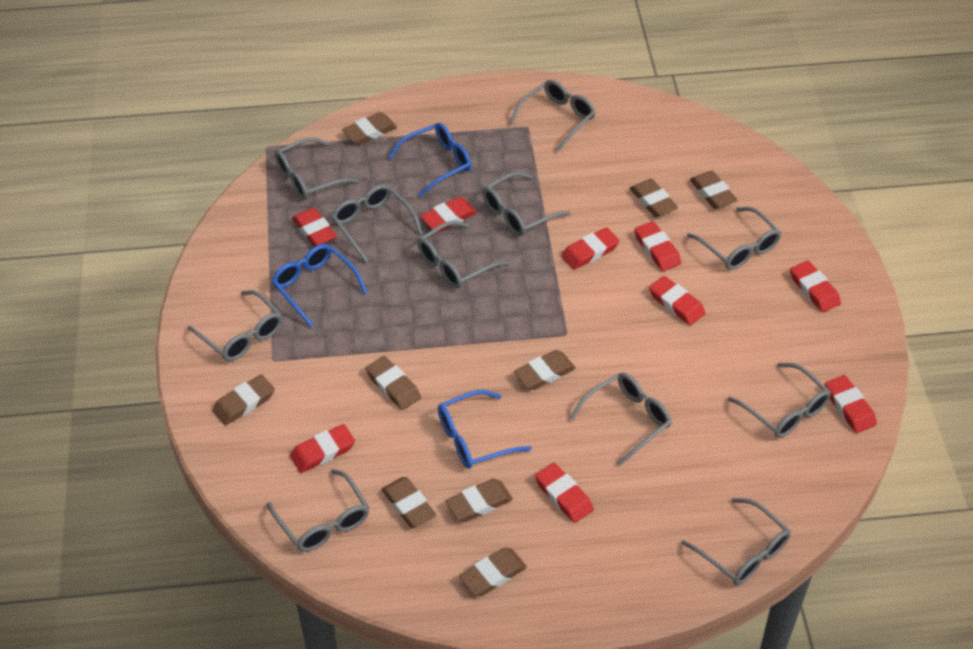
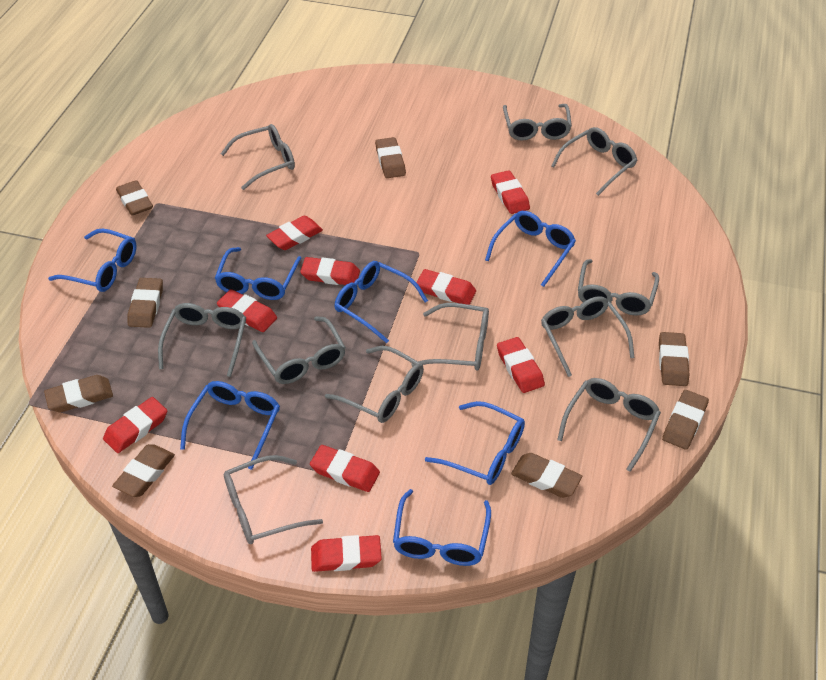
blue glasses: [272,244,367,327] [388,123,471,197] [438,390,532,469] = 3 -> [48,228,137,292] [180,381,280,470] [215,247,302,300] [335,261,428,343] [393,489,491,566] [425,401,525,485] [485,211,576,287] = 7
brown eraser: [212,374,275,425] [342,112,397,145] [366,356,421,410] [382,477,436,528] [445,479,513,522] [459,547,527,596] [514,350,576,390] [629,179,678,217] [690,171,737,209] = 9 -> [44,375,113,413] [112,444,175,497] [116,180,153,216] [128,278,163,328] [375,137,406,178] [511,453,582,498] [659,332,689,386] [662,390,709,450] = 8

